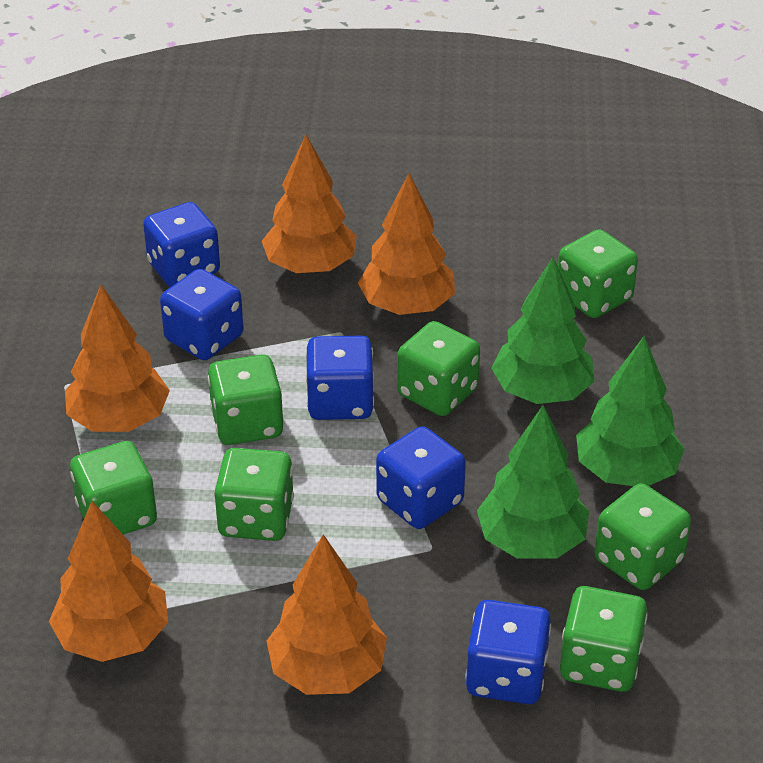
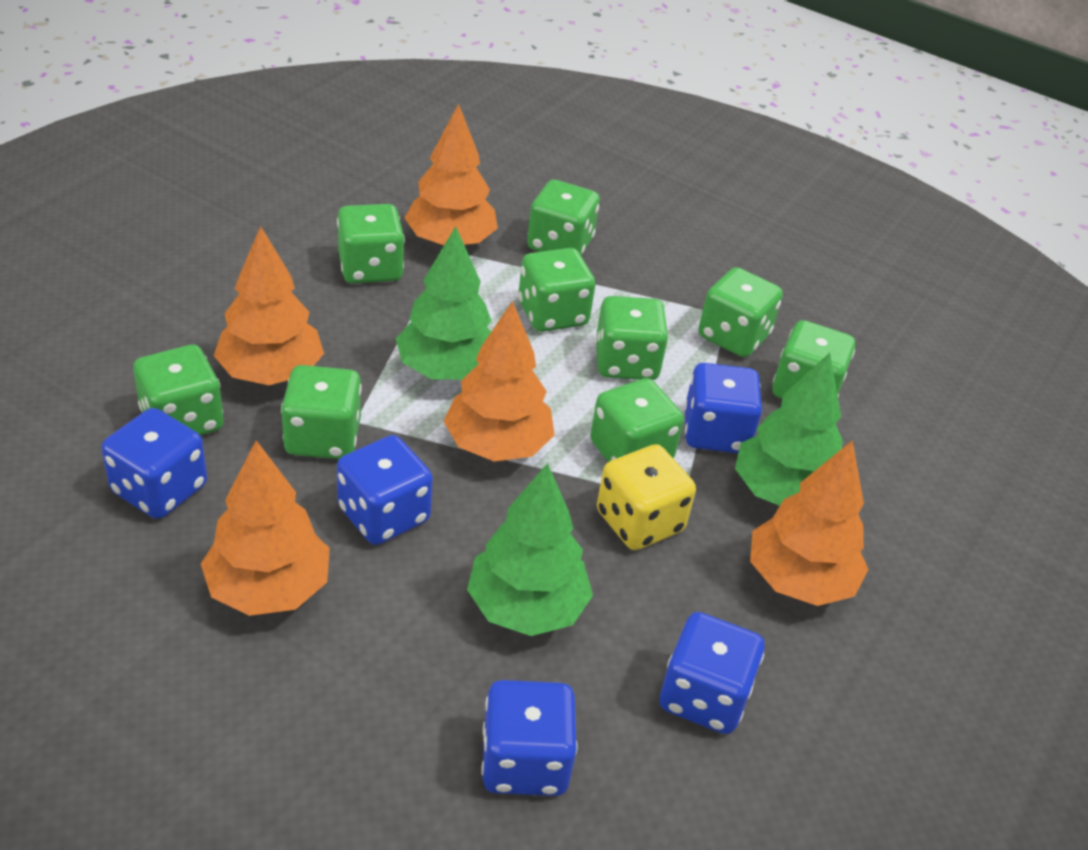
green dice: [70,441,157,535] [208,354,284,445] [214,448,294,541] [397,321,480,416] [558,229,638,318] [560,586,648,692] [594,483,691,590] = 7 -> [133,345,224,436] [281,365,362,459] [337,204,405,284] [518,248,595,332] [527,180,600,255] [590,378,684,462] [595,296,668,380] [698,267,783,357] [772,320,855,399] = 9
yellow dice: none = 0 -> [597,444,696,550] = 1

